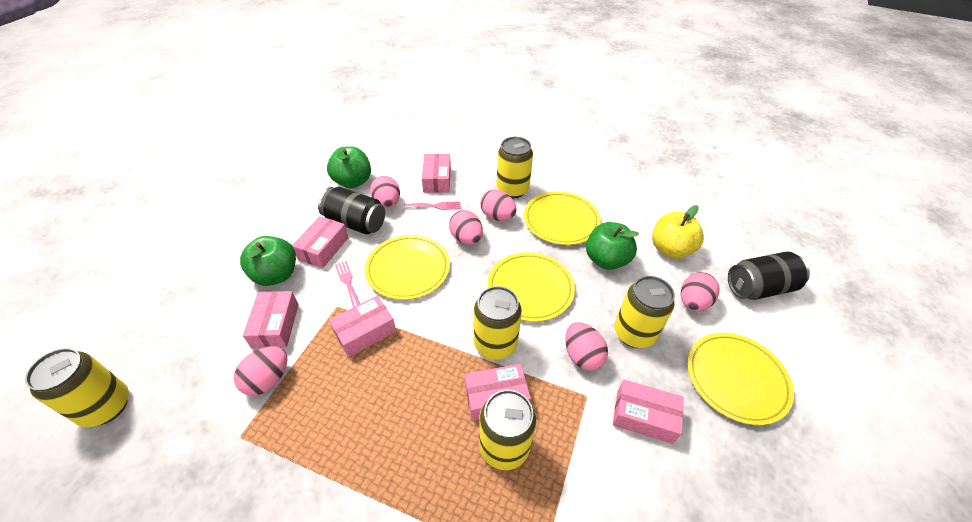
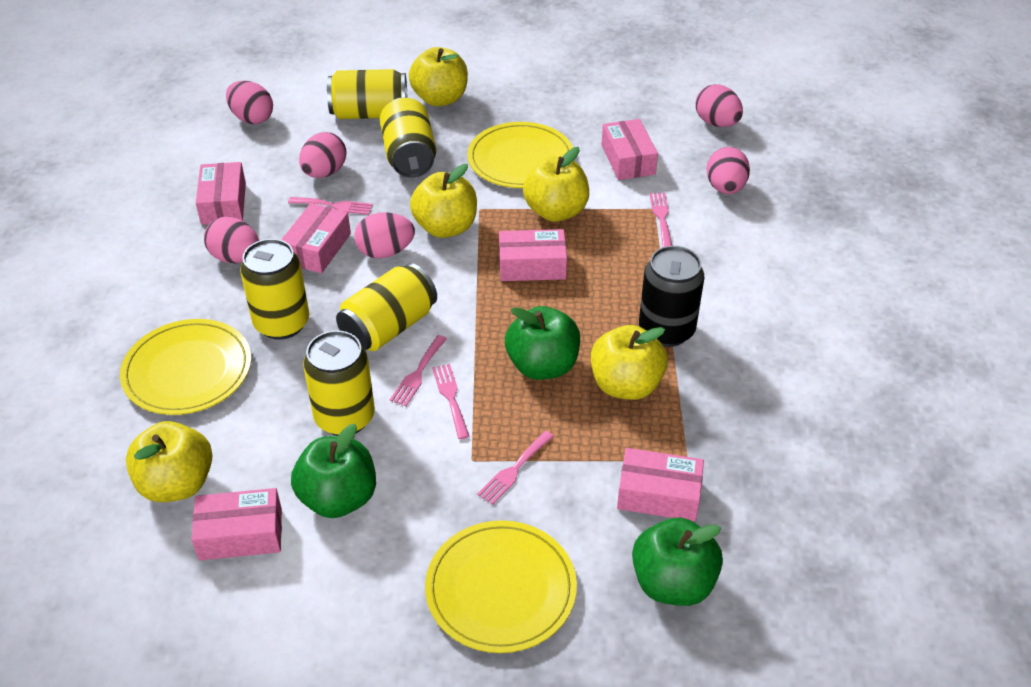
black can: [318,187,385,234] [728,252,810,300] = 2 -> [639,246,704,347] = 1
pink fork: [335,261,360,307] [404,201,461,210] = 2 -> [288,197,373,215] [390,335,447,406] [432,364,470,439] [477,431,554,505] [650,193,672,247] = 5
yellow apple: [652,205,704,259] = 1 -> [126,421,213,502] [409,47,468,106] [410,164,477,238] [523,147,589,222] [591,325,668,400] = 5
yellow plate: [365,235,450,300] [487,252,575,322] [524,191,601,245] [687,333,794,425] = 4 -> [120,319,251,415] [425,520,577,653] [467,122,574,188] = 3

